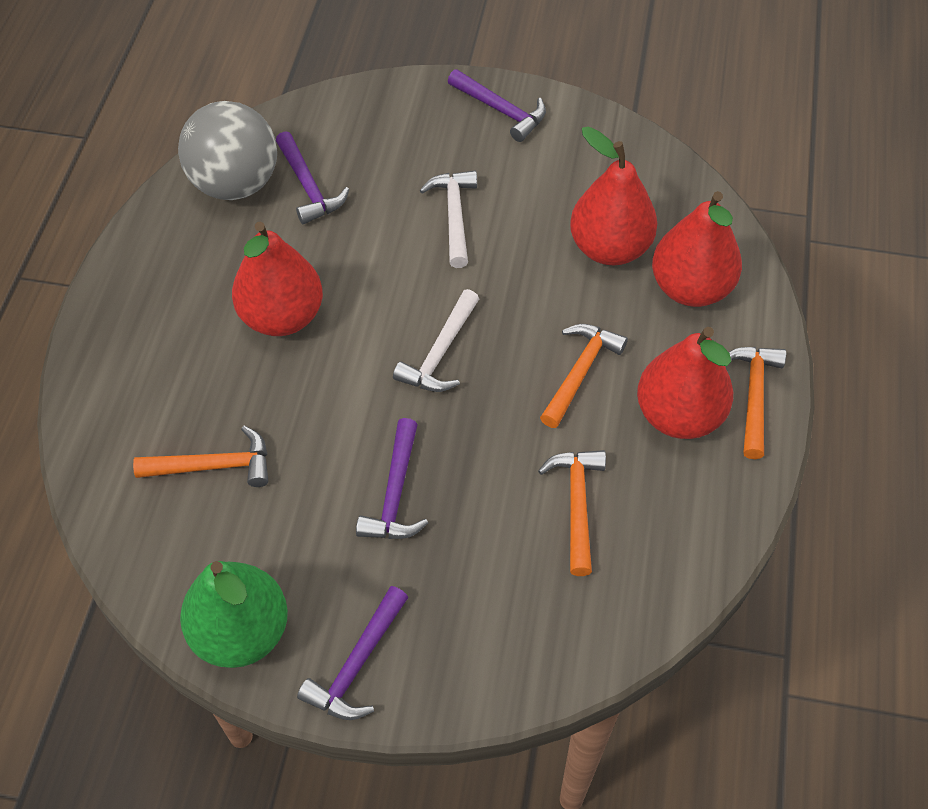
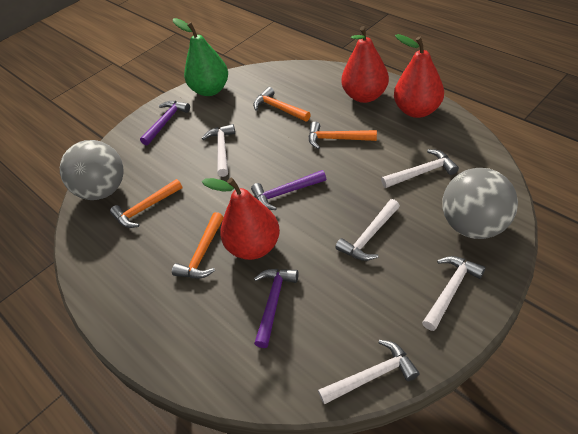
grey ball: [178,101,277,200] = 1 -> [60,140,124,200] [443,168,518,239] = 2
purple hammer: [276,131,349,224] [297,586,409,720] [356,418,428,539] [448,69,546,142] = 4 -> [140,101,190,145] [251,170,326,210] [254,269,299,348] = 3
red pear: [232,221,323,336] [570,126,657,265] [637,327,733,439] [652,191,742,307] = 4 -> [202,178,280,260] [342,26,389,103] [394,34,444,118] = 3
white hammer: [393,289,479,392] [420,171,477,268] = 2 -> [202,124,235,177] [318,340,420,405] [335,199,400,261] [381,149,459,188] [422,256,486,331] = 5

